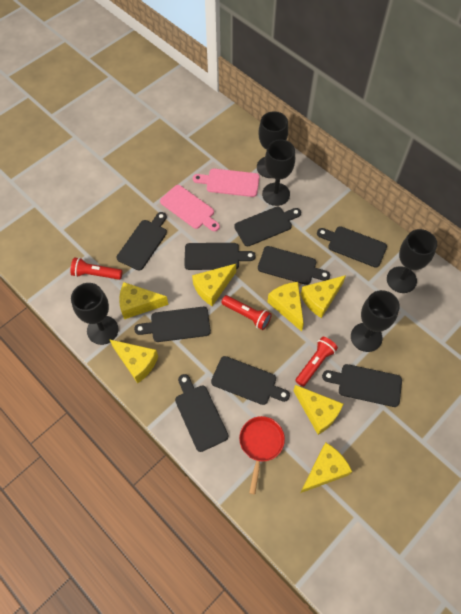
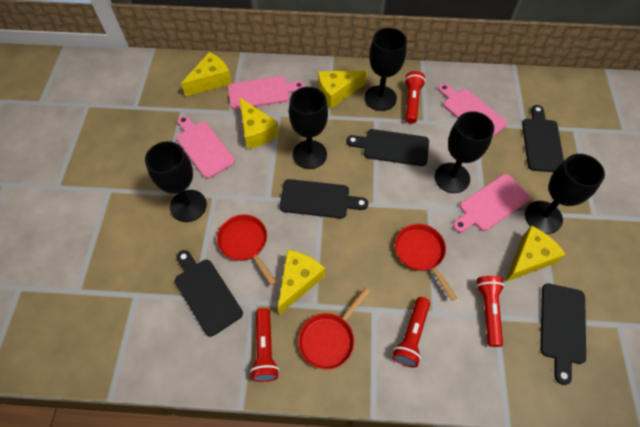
black cutting board: [117,212,167,271] [134,307,211,342] [175,374,228,452] [184,243,256,270] [211,356,290,405] [234,206,301,246] [258,246,330,285] [317,226,387,268] [322,364,402,407] = 9 -> [175,250,243,337] [280,179,368,218] [347,129,429,166] [522,105,564,172] [540,284,586,385] = 5
pink cutting board: [160,185,220,231] [193,169,260,197] = 2 -> [177,115,235,179] [228,76,305,110] [438,83,507,137] [453,174,531,232] = 4
red flashlight: [70,257,123,280] [221,295,272,330] [295,337,338,387] = 3 -> [250,308,279,382] [392,297,430,368] [404,71,426,124] [476,276,504,347] = 4
red pan: [239,416,285,494] = 1 -> [217,215,277,285] [298,288,370,369] [395,224,457,301] = 3
yellow cheese: [109,339,158,383] [119,282,169,319] [192,264,236,306] [267,282,304,332] [294,385,343,435] [300,275,346,318] [300,442,352,493] = 7 -> [181,52,232,96] [239,97,279,149] [278,250,325,315] [318,71,367,109] [505,225,566,282] = 5

